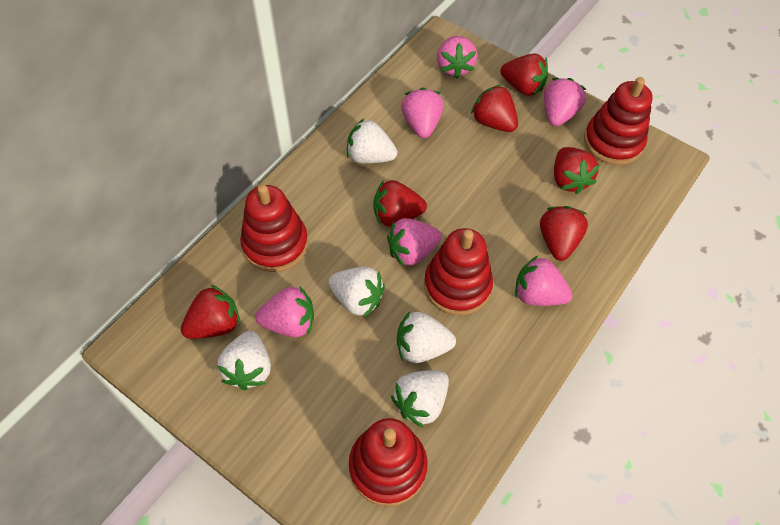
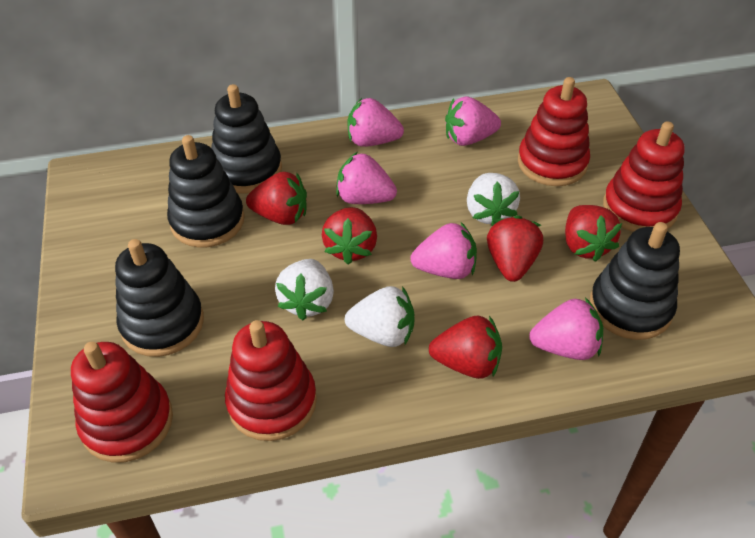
black stacking toy: none = 0 -> [115,239,204,357] [167,135,245,248] [211,84,282,193] [590,222,680,340] = 4
pink strawberry: [255,286,314,337] [387,218,442,267] [401,88,444,138] [437,36,477,79] [515,255,572,306] [544,78,586,126] = 6 -> [336,152,397,204] [348,98,404,147] [411,222,477,279] [445,96,501,146] [529,297,603,360] = 5
red strawberry: [181,285,240,339] [374,180,427,227] [471,84,518,132] [501,53,548,96] [540,206,588,261] [554,147,600,194] = 6 -> [246,172,307,225] [322,207,377,265] [429,316,502,379] [487,215,543,282] [565,205,622,262] = 5
white strawberry: [217,331,271,390] [328,267,385,317] [347,119,397,163] [391,370,449,428] [397,311,456,363] = 5 -> [275,259,334,320] [345,286,415,347] [467,173,520,226] = 3

